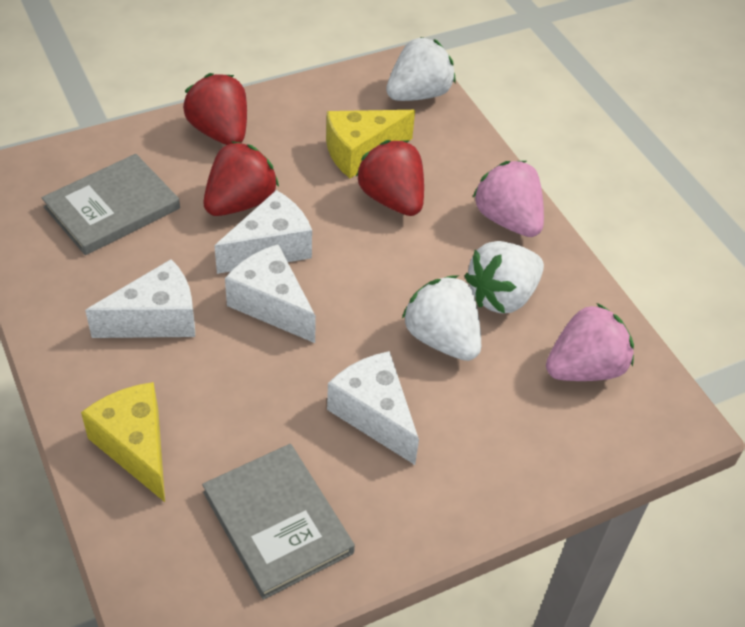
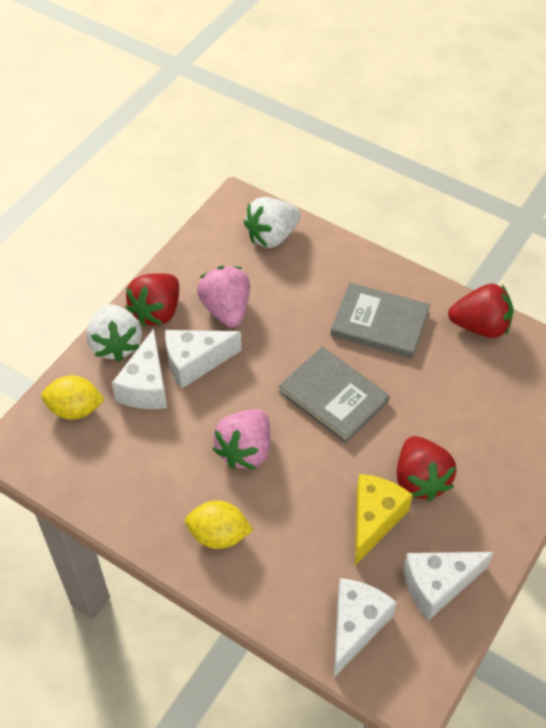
white strawberry: [386,37,456,101] [402,275,481,361] [464,241,544,314] = 3 -> [86,304,142,362] [244,197,301,248] = 2
yellow cheese: [81,382,165,502] [326,110,415,178] = 2 -> [355,474,413,565] = 1
yellow lemon: none = 0 -> [41,376,105,420] [185,500,253,549] = 2

